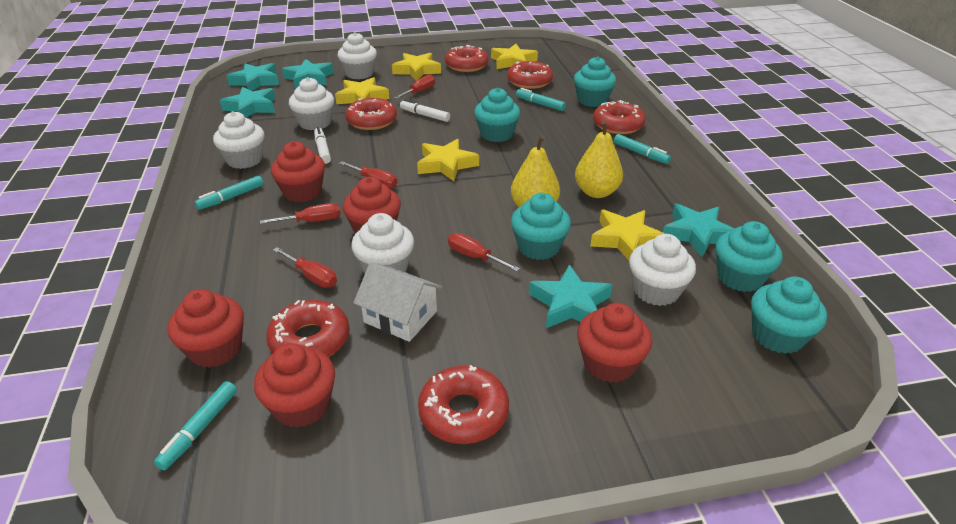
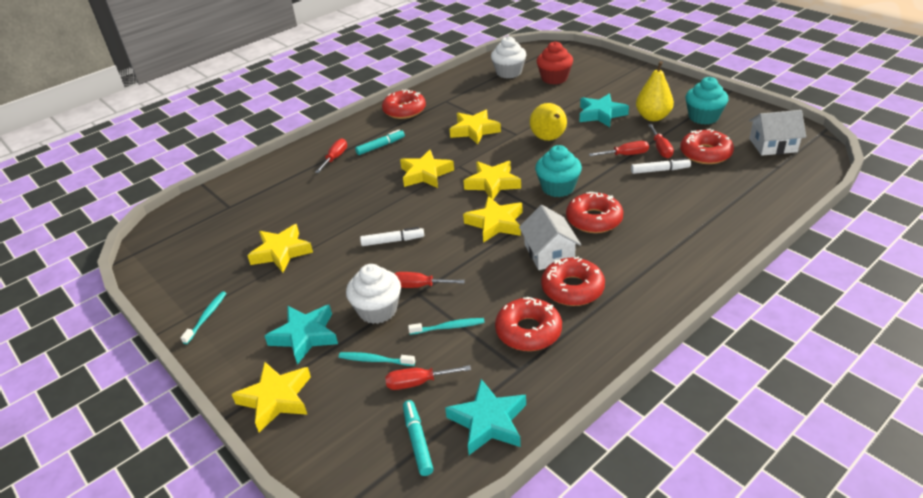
red cupcake: [168,289,244,368] [254,343,335,428] [271,141,325,202] [343,177,401,234] [577,303,652,383] = 5 -> [537,41,573,85] = 1
red donut: [266,300,350,357] [345,98,397,130] [418,365,509,444] [445,45,489,72] [507,61,553,89] [593,100,646,134] = 6 -> [382,89,426,119] [495,297,562,351] [541,257,605,306] [566,192,623,233] [680,129,734,164] = 5
turquoise cupcake: [474,88,520,142] [511,193,571,260] [574,57,616,107] [716,221,783,292] [751,277,827,354] = 5 -> [535,145,582,197] [686,77,728,125] = 2
turquoise marker: [154,381,237,470] [194,176,263,210] [516,88,566,111] [614,134,671,164] = 4 -> [355,130,405,155] [403,400,433,476] = 2
turquoise star: [220,87,276,118] [227,63,279,91] [282,59,333,89] [529,265,613,328] [663,203,735,257] = 5 -> [265,305,338,365] [445,379,526,455] [579,94,629,127] = 3
turquoise toothbrush: none = 0 -> [180,291,226,344] [339,352,415,366] [408,318,485,335] = 3
white cupcake: [213,112,264,169] [289,77,334,130] [338,32,377,79] [351,213,414,273] [629,234,696,306] = 5 -> [346,264,401,324] [491,36,526,78] = 2
white house: [353,262,442,342] = 1 -> [519,205,581,270] [749,110,806,156] = 2
yellow star: [335,77,390,104] [392,53,441,81] [417,139,479,181] [491,44,538,69] [590,210,665,260] = 5 -> [231,362,311,432] [247,224,313,272] [400,150,454,188] [450,110,501,144] [463,196,523,243] [464,161,521,199] = 6

